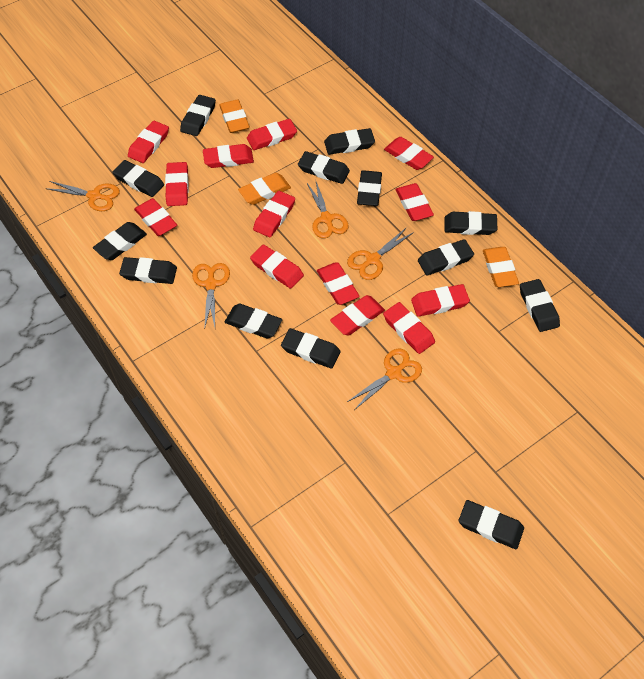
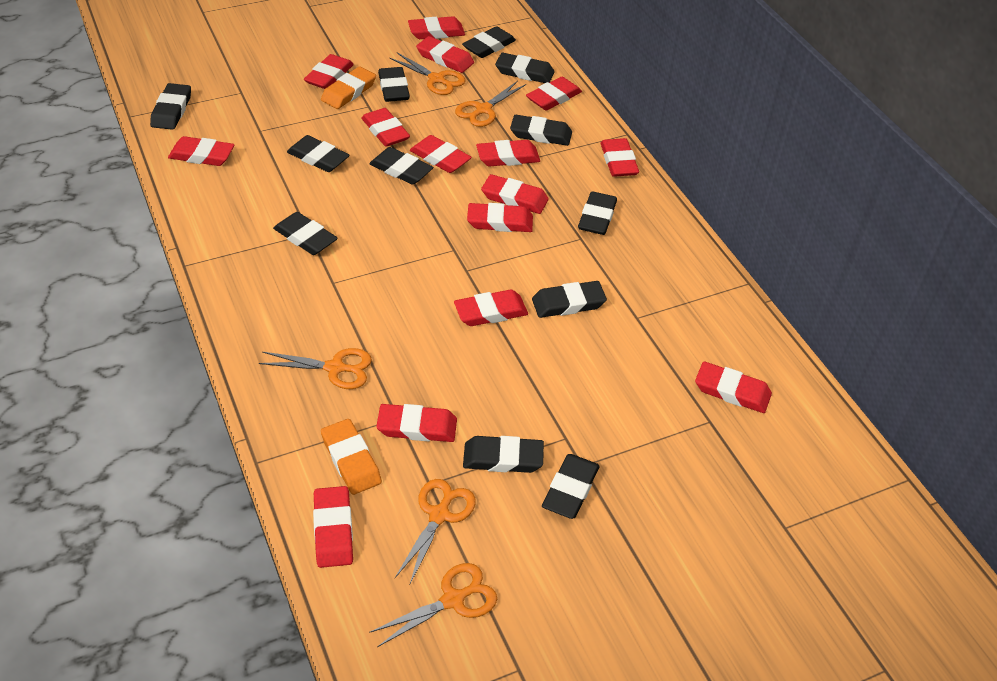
black eraser: [93,222,147,260] [112,160,164,197] [119,257,177,284] [180,95,216,136] [225,304,282,338] [281,328,341,369] [298,151,350,184] [324,128,375,155] [357,170,382,206] [418,239,474,275] [444,211,497,235] [459,500,524,549] [520,279,560,332] = 13 -> [150,83,191,130] [273,212,338,255] [287,135,350,172] [369,147,433,185] [378,67,410,102] [462,26,516,58] [463,436,544,473] [495,53,555,83] [510,115,572,146] [532,281,607,318] [542,454,599,519] [578,191,617,235] = 12
orange eraser: [219,100,250,133] [238,173,291,205] [483,247,519,287] = 3 -> [321,66,376,109] [321,419,382,495] = 2
red eraser: [128,121,169,163] [134,198,177,236] [165,162,189,206] [203,144,254,168] [247,119,297,150] [250,245,304,289] [253,191,295,237] [317,262,360,305] [330,295,385,335] [383,302,435,354] [384,137,434,170] [395,183,434,221] [411,284,470,317] = 13 -> [168,136,235,166] [304,54,354,89] [313,486,353,568] [361,108,410,147] [376,404,457,442] [408,16,465,39] [410,135,472,173] [416,36,474,73] [454,290,528,326] [467,203,533,232] [476,140,540,167] [481,174,549,214] [526,77,582,110] [600,138,639,177] [695,362,772,413] = 15

